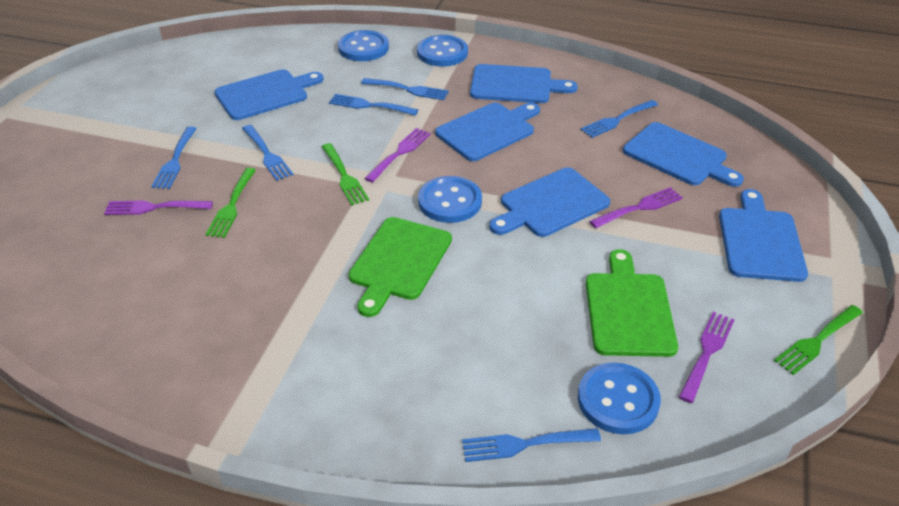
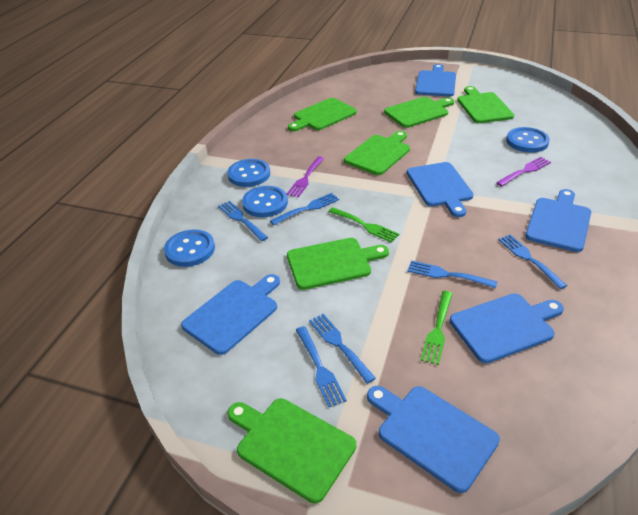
green cutting board: [348,217,452,317] [586,249,678,357] = 2 -> [227,398,356,503] [287,238,389,290] [288,98,357,131] [344,131,410,175] [384,97,454,128] [457,86,514,123] = 6
green fork: [206,168,256,238] [322,143,369,205] [774,305,863,375] = 3 -> [328,207,399,243] [420,291,453,365] = 2
purple fork: [104,200,213,215] [364,128,431,182] [589,187,683,228] [679,312,735,403] = 4 -> [287,157,324,198] [496,157,551,186] = 2

